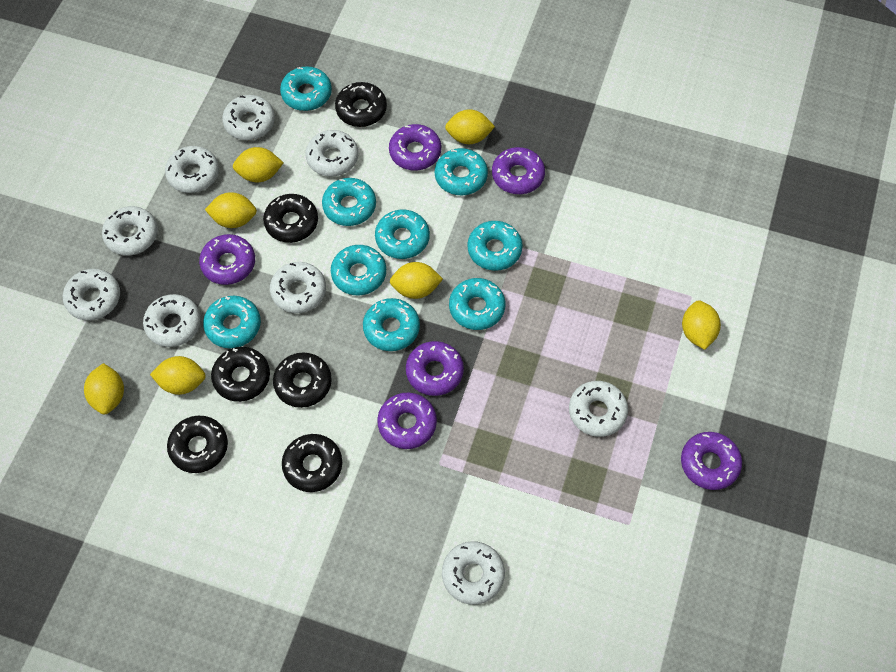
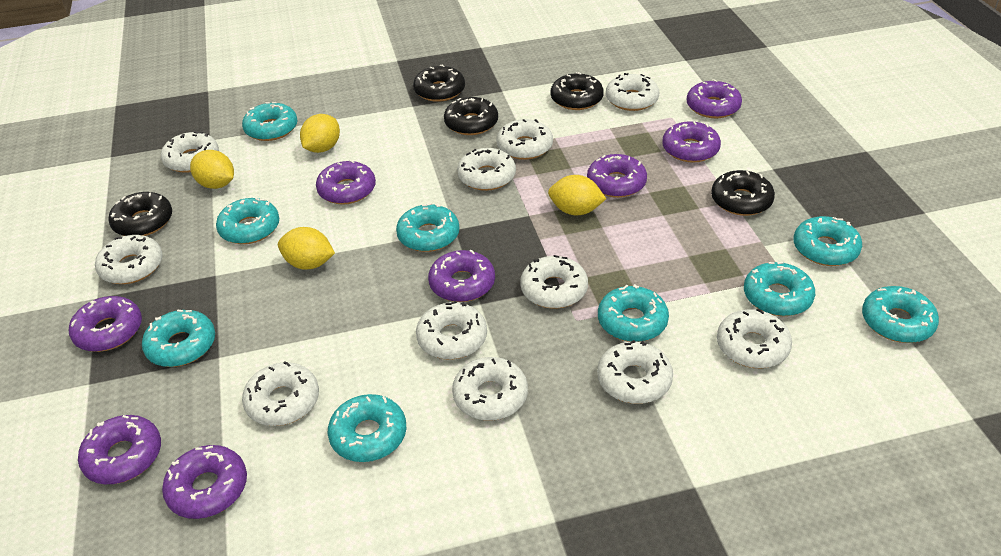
black donut: [167,416,228,473] [211,347,270,402] [263,194,318,243] [273,352,332,408] [282,434,342,492] [335,82,387,127] = 6 -> [108,192,172,236] [413,64,465,102] [444,97,498,135] [551,72,604,110] [711,170,775,216] = 5
purple donut: [199,234,255,285] [377,393,437,449] [389,124,441,170] [406,341,464,396] [492,147,545,194] [681,432,742,490] = 6 -> [69,296,142,352] [78,415,161,484] [162,445,247,519] [316,160,376,205] [428,250,495,302] [587,154,647,198] [662,121,721,163] [687,79,742,118] = 8
white donut: [63,269,120,320] [102,206,158,256] [143,294,201,347] [165,146,219,193] [222,95,275,140] [270,262,326,313] [305,130,358,177] [442,541,505,605] [569,381,628,437] = 9 -> [95,235,163,284] [161,132,219,173] [242,362,319,426] [416,301,487,360] [452,357,528,421] [457,148,516,191] [497,119,553,160] [520,255,588,309] [597,340,673,404] [606,73,659,111] [717,308,792,368] = 11
yellow lemon: [84,363,124,414] [150,356,206,395] [205,192,257,228] [233,147,283,182] [390,262,443,299] [445,109,495,144] [682,300,721,350] = 7 -> [190,150,234,189] [278,227,335,270] [300,114,340,153] [548,175,606,215] = 4

